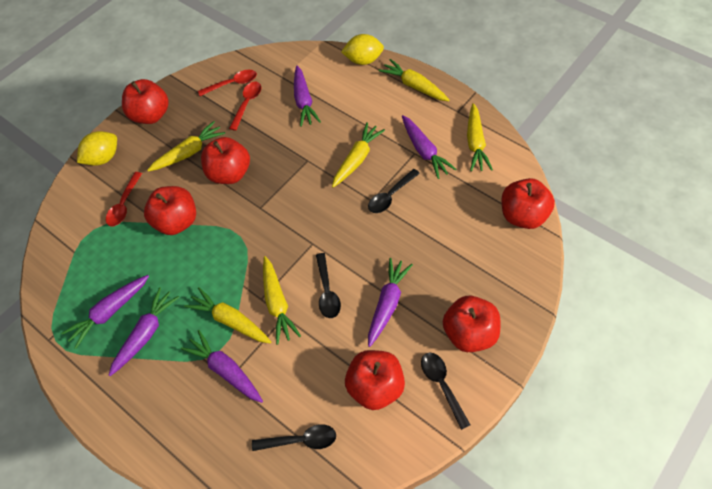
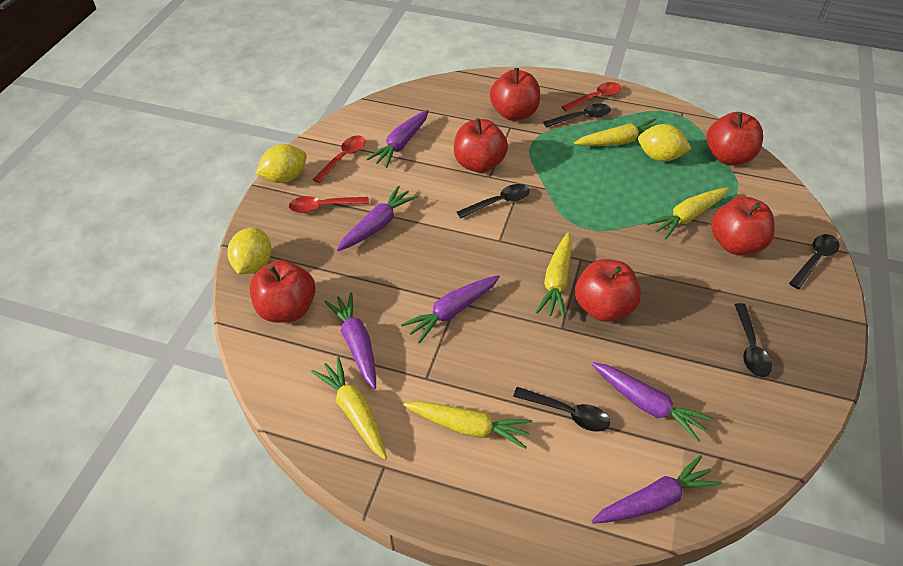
black spoon: [252,424,336,451] [316,253,341,318] [368,169,420,213] [421,352,470,430] = 4 -> [457,184,530,218] [513,387,610,432] [543,103,611,128] [734,303,772,377] [789,234,840,289] = 5
yellow carrot: [147,121,225,172] [184,287,271,344] [263,256,301,344] [332,122,385,188] [379,59,450,101] [467,103,493,172] = 6 -> [311,356,387,460] [403,401,532,449] [536,233,572,319] [574,118,656,146] [647,188,729,239] = 5
yellow lemon: [77,131,117,166] [341,34,384,65] = 2 -> [227,228,271,274] [256,144,307,183] [638,124,692,161] = 3

